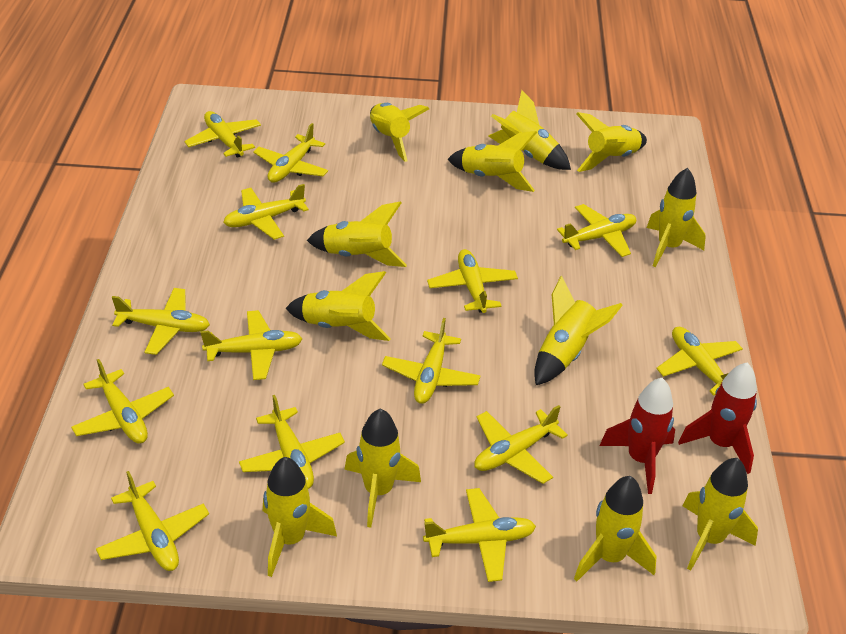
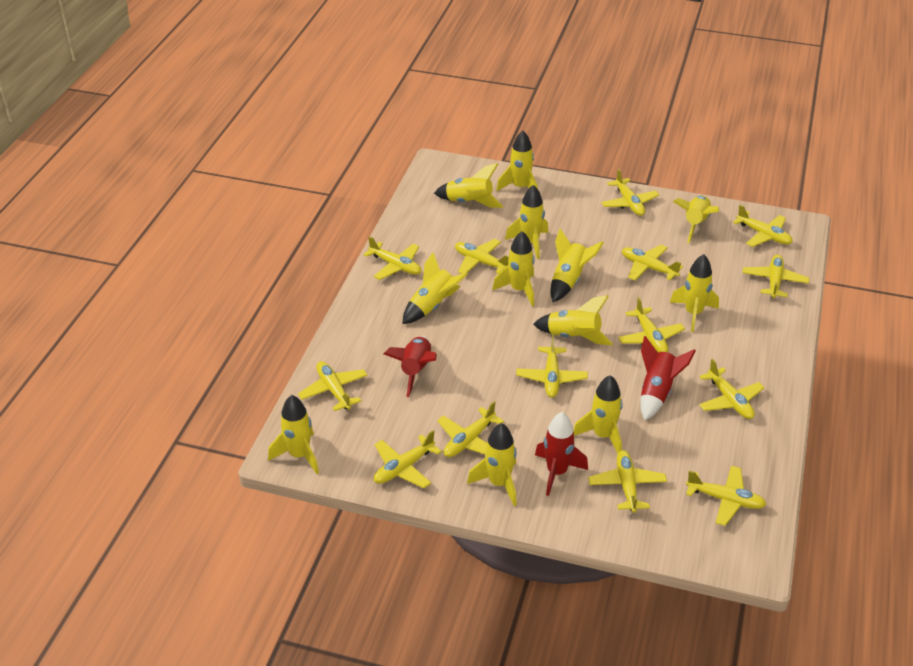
red rocket: [599,378,675,494] [678,362,757,474] = 2 -> [384,336,437,397] [535,412,588,496] [641,336,696,420] = 3

